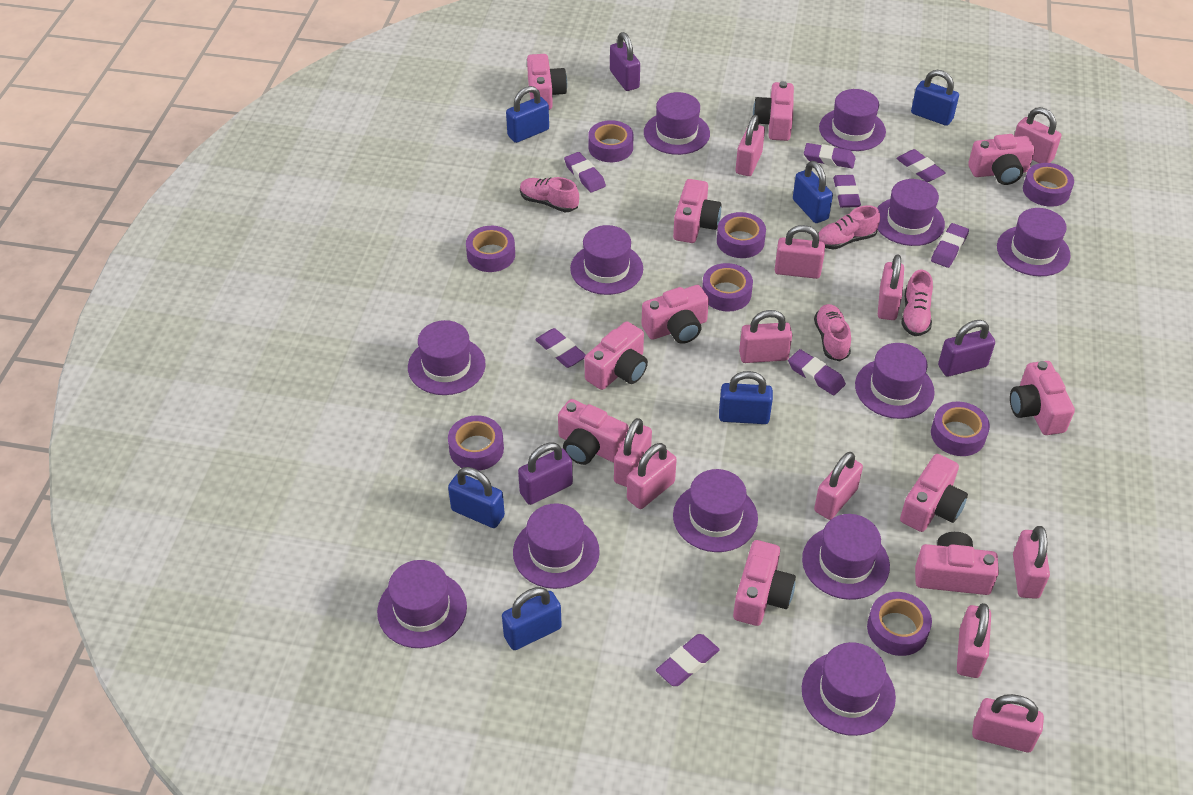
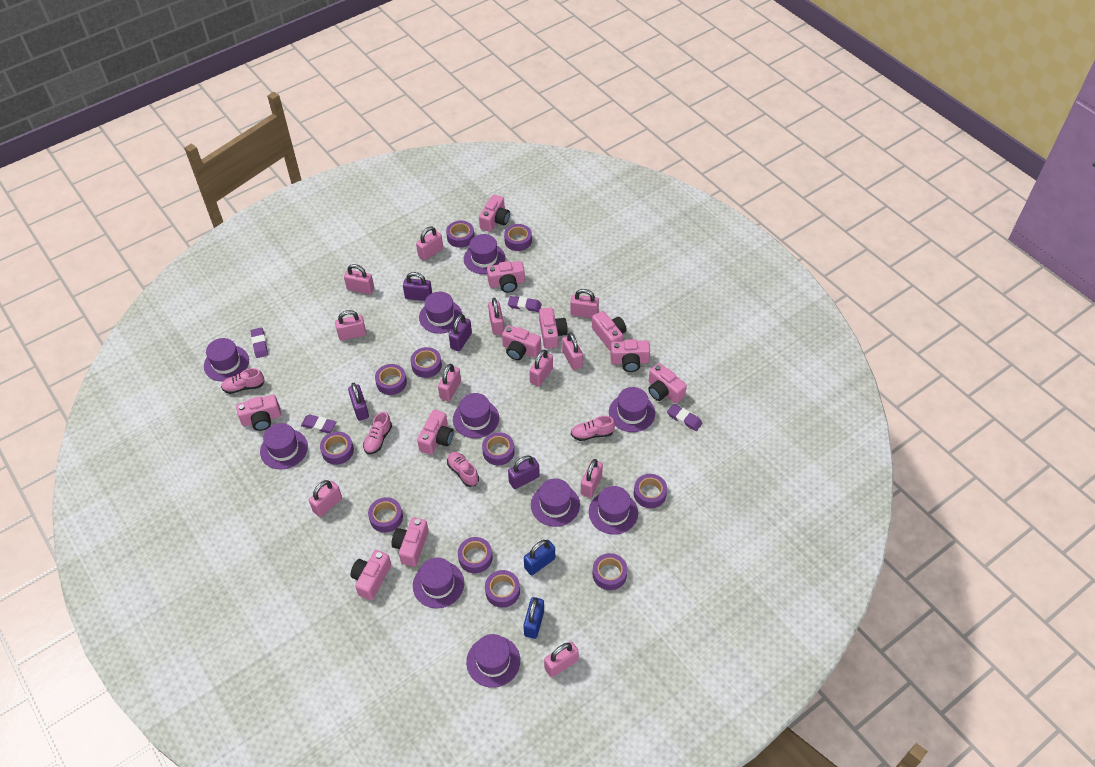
blue padlock: [448,467,505,528] [502,587,562,650] [506,86,549,143] [719,371,773,424] [793,161,833,223] [911,70,959,126] = 6 -> [523,597,544,639] [524,540,555,575] = 2
purple eraser: [535,328,586,368] [564,152,606,193] [656,634,720,686] [788,349,846,395] [804,143,856,168] [833,175,861,208] [896,149,946,182] [931,223,969,268] = 8 -> [251,327,268,358] [301,414,337,433] [508,296,542,312] [667,404,702,431] = 4
purple hat: [377,560,467,648] [408,320,486,395] [513,503,600,589] [570,225,643,295] [644,92,710,155] [673,469,758,552] [802,514,890,600] [802,642,896,736] [819,89,886,151] [855,343,935,419] [877,179,945,246] [997,208,1071,276] = 12 -> [204,338,249,382] [260,423,308,470] [413,558,464,608] [419,292,462,334] [453,393,499,438] [464,234,505,274] [466,634,520,688] [531,478,580,527] [589,486,638,535] [609,387,655,432] = 10
purple padlock: [518,443,573,505] [610,32,640,91] [938,320,995,377] = 3 -> [348,383,369,421] [403,272,432,301] [449,314,472,351] [508,455,540,489] = 4
purple tape: [448,415,504,471] [466,226,515,272] [588,120,634,162] [702,263,753,312] [717,212,766,258] [867,592,932,656] [931,401,990,456] [1023,163,1074,207] = 8 -> [320,432,354,465] [368,497,403,533] [375,364,407,395] [411,347,442,378] [446,221,474,248] [458,537,493,573] [482,432,515,466] [485,570,520,608] [504,224,532,251] [592,553,627,590] [634,474,667,508] = 11

